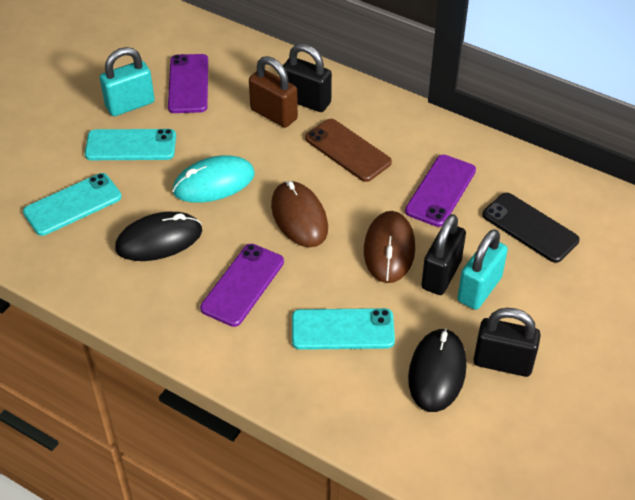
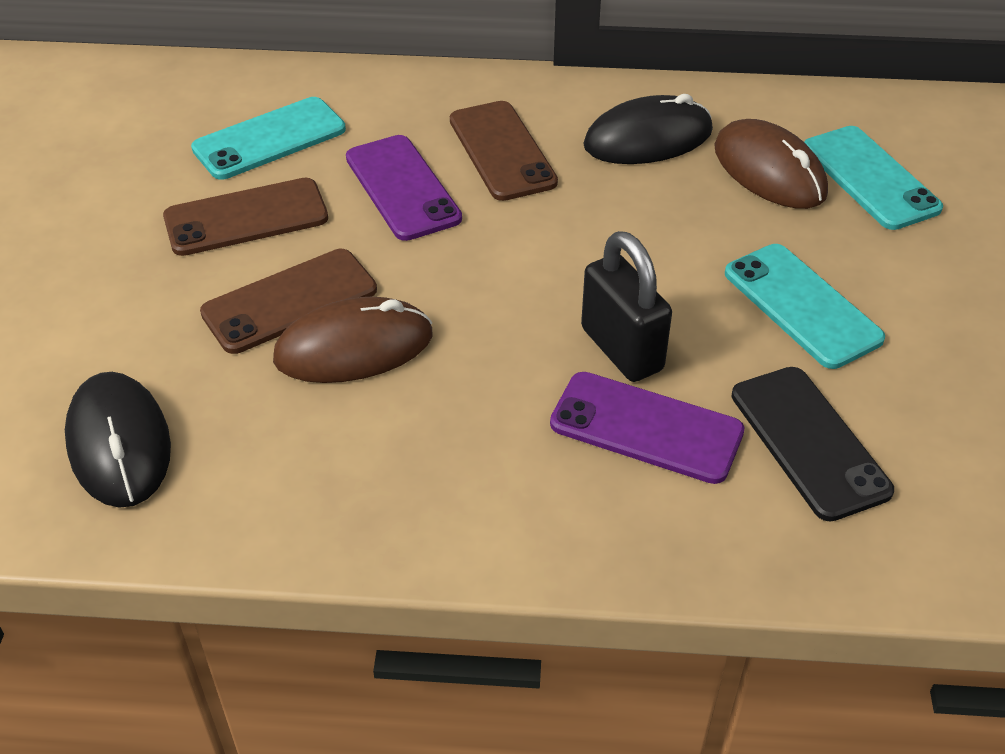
black padlock: [283,43,332,112] [421,214,466,295] [473,308,541,377] = 3 -> [581,231,672,382] = 1
brown padlock: [249,56,298,128] = 1 -> none = 0
brown phone: [305,119,392,182] = 1 -> [163,178,328,256] [200,249,377,354] [450,101,558,201] = 3
purple phone: [168,54,208,113] [200,244,284,327] [405,155,476,227] = 3 -> [346,135,462,241] [550,372,745,484] = 2
turquoise mouse: [173,155,255,203] = 1 -> none = 0
turquoise padlock: [100,47,155,116] [457,229,508,310] = 2 -> none = 0

